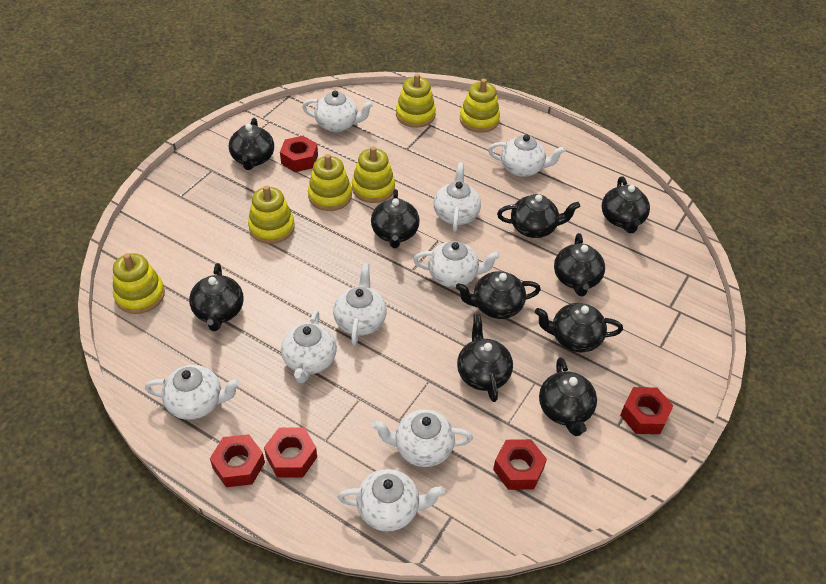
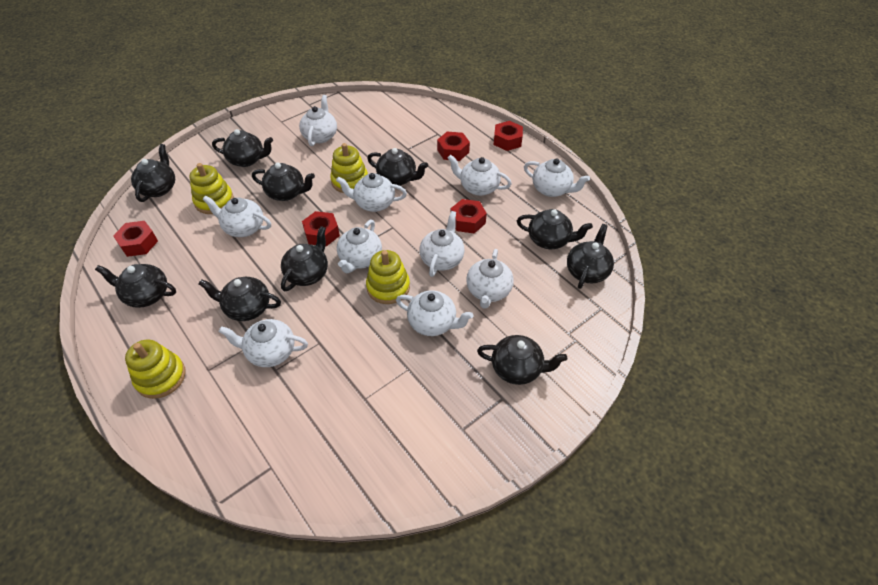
white teapot: [145,365,240,420] [281,310,337,383] [302,91,374,132] [333,263,387,345] [337,469,445,532] [372,410,473,467] [413,241,500,287] [434,162,481,232] [488,135,566,177] = 9 -> [202,195,271,237] [219,319,308,367] [299,95,337,146] [336,173,407,212] [337,220,382,273] [396,290,473,336] [419,211,465,277] [448,155,512,196] [466,249,514,309] [524,158,590,197] = 10
yellow stacking toy: [113,253,165,314] [248,185,295,244] [308,154,352,211] [352,146,395,203] [396,74,436,128] [460,79,500,133] = 6 -> [125,340,186,399] [189,163,234,214] [330,143,368,193] [366,250,410,304] = 4

